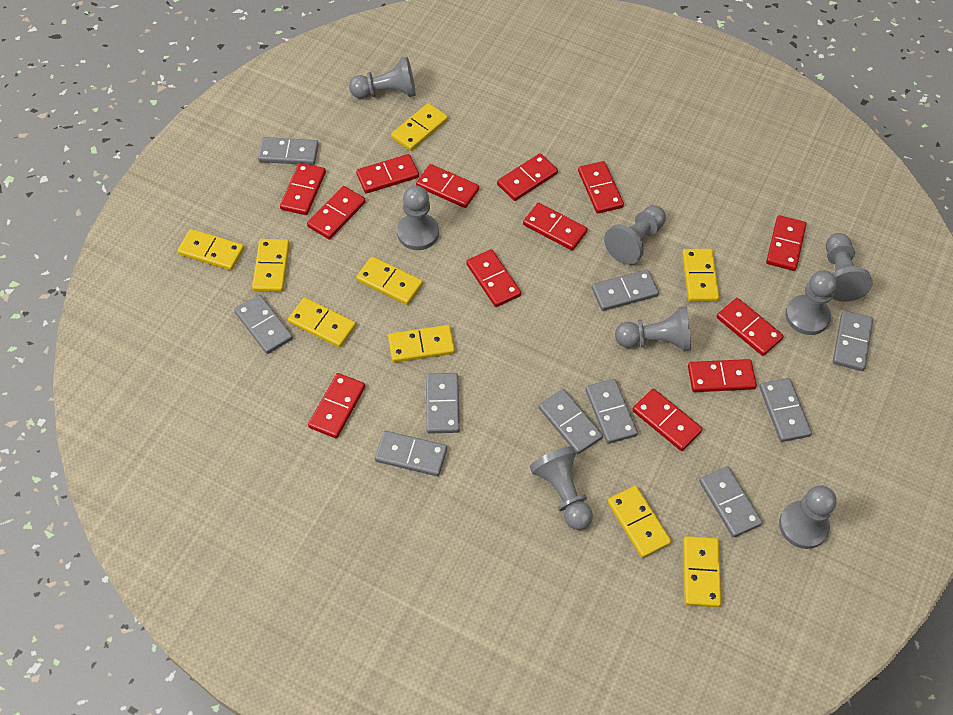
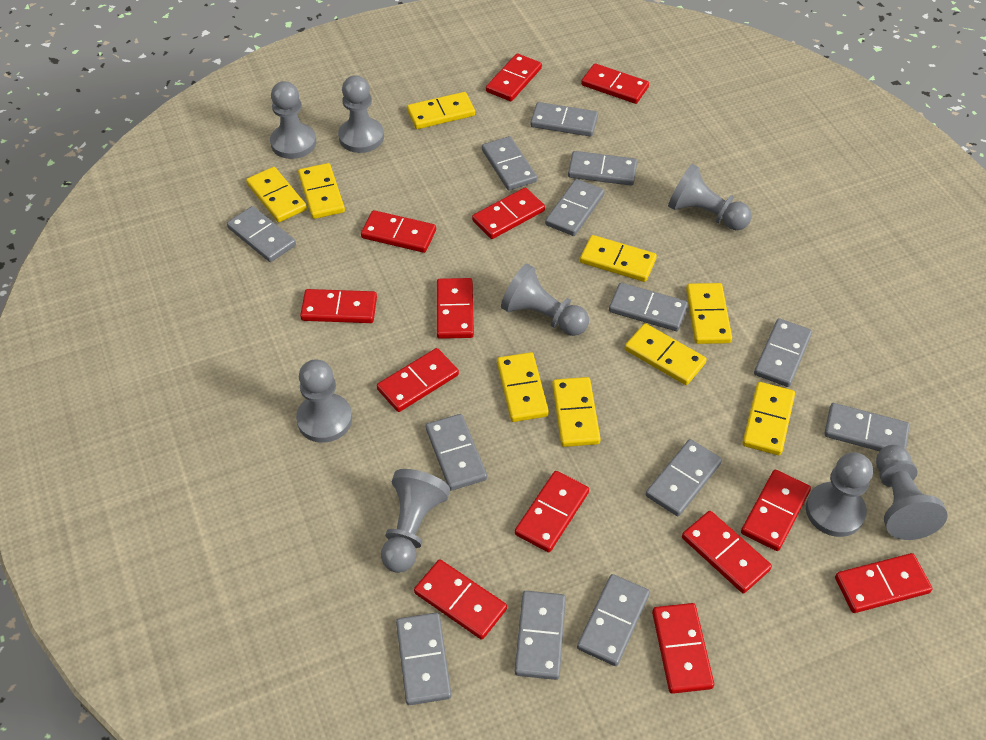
grey domino: [234,294,293,354] [258,137,319,165] [375,431,447,476] [426,373,460,434] [538,389,603,454] [586,379,638,444] [592,270,659,311] [699,466,763,537] [759,378,812,442] [833,310,873,371] = 10 -> [227,206,296,262] [396,613,451,705] [426,414,487,490] [482,136,537,190] [514,591,566,680] [530,102,598,137] [545,179,604,236] [568,151,637,186] [577,574,650,666] [609,283,688,331] [646,439,722,516] [754,318,812,387] [824,403,910,451] = 13

